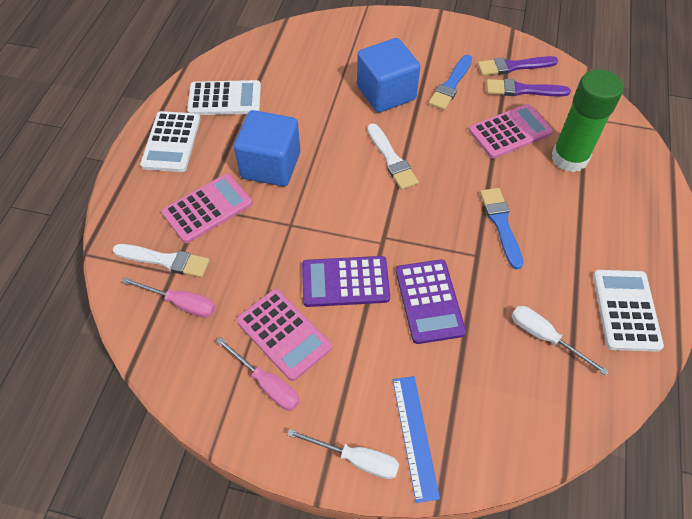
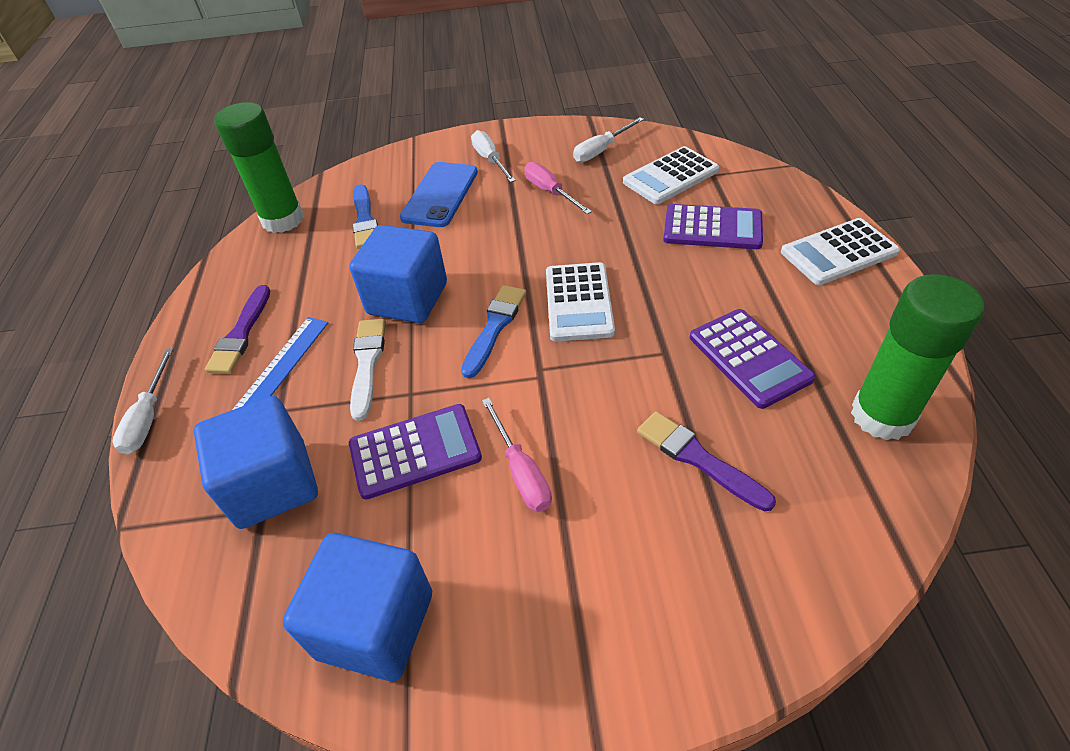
blue cube: [234,110,300,186] [357,38,420,113] = 2 -> [194,396,318,529] [283,533,432,681] [350,225,447,323] = 3
blue phone: none = 0 -> [400,162,478,227] = 1
green glue stick: [552,69,623,172] = 1 -> [214,102,304,233] [851,274,984,440] = 2
pink calculator: [162,174,253,243] [236,289,332,381] [469,104,553,159] = 3 -> none = 0
purple calculator: [302,256,390,307] [396,260,466,344] = 2 -> [349,404,482,499] [663,204,763,249] [690,309,815,409] = 3
white brush: [113,244,210,278] [367,123,419,190] = 2 -> [350,319,386,421] = 1
white screwdriver: [287,429,399,479] [512,306,609,376] = 2 -> [112,348,173,454] [471,130,516,183] [573,117,644,162] = 3

